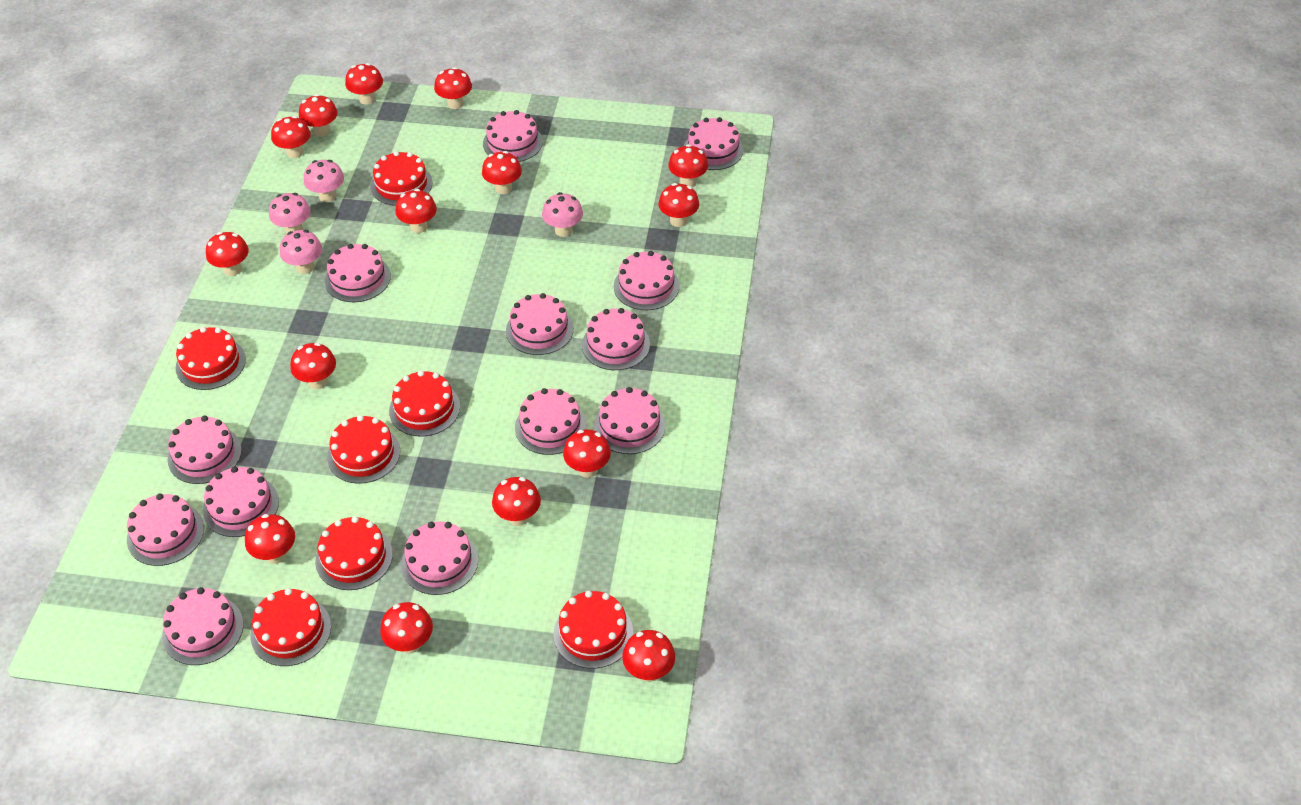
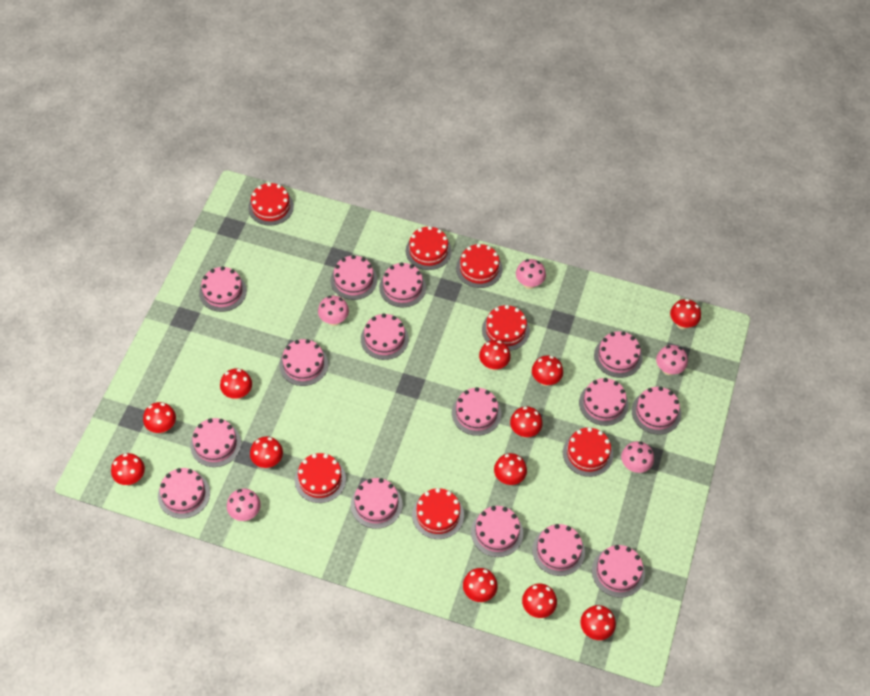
pink cake: [127,493,204,566] [162,587,243,665] [168,416,242,484] [203,466,279,537] [325,244,391,302] [401,521,478,595] [483,110,543,162] [506,293,573,355] [515,388,586,455] [582,308,650,370] [594,387,666,454] [614,251,679,310] [684,117,744,170] = 13 -> [158,468,210,519] [190,418,241,467] [199,266,247,312] [279,339,328,386] [330,255,377,300] [351,478,402,529] [361,314,409,360] [379,262,426,307] [452,387,501,436] [471,506,523,557] [532,524,585,576] [579,378,628,426] [592,545,645,598] [594,331,642,378] [632,387,681,435] = 15
pink mushroom: [269,193,311,234] [280,230,322,274] [304,160,344,202] [542,192,583,237] = 4 -> [227,488,261,521] [318,296,349,326] [516,259,546,289] [621,441,654,473] [656,345,688,375] = 5
red mushroom: [206,232,249,276] [245,514,295,564] [271,116,311,158] [290,343,336,389] [299,94,338,137] [345,63,383,105] [380,602,433,653] [395,189,437,233] [434,67,472,109] [482,151,522,194] [492,477,541,526] [563,430,611,478] [622,630,675,682] [659,183,699,227] [668,144,708,187] = 15 -> [111,453,145,485] [143,402,176,433] [220,369,252,399] [250,436,283,468] [463,568,498,602] [479,340,511,371] [494,453,527,485] [510,406,543,437] [522,584,557,618] [532,356,563,386] [580,605,616,640] [670,299,701,329] = 12

